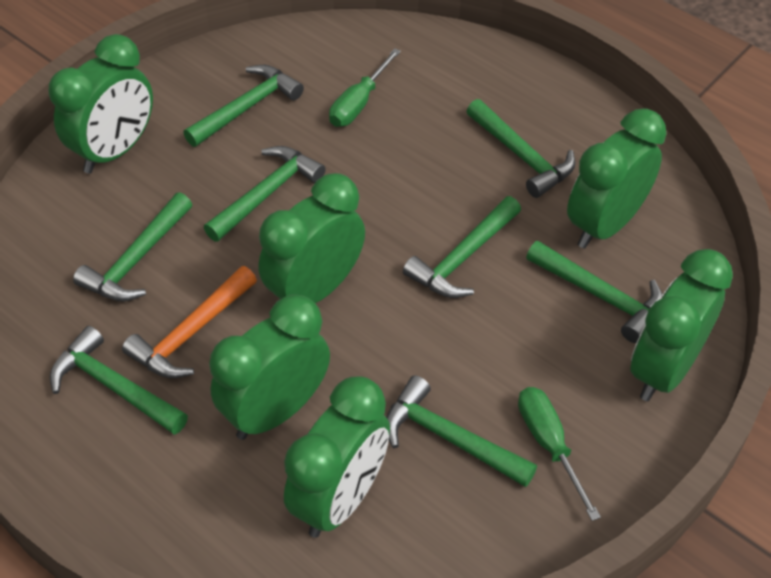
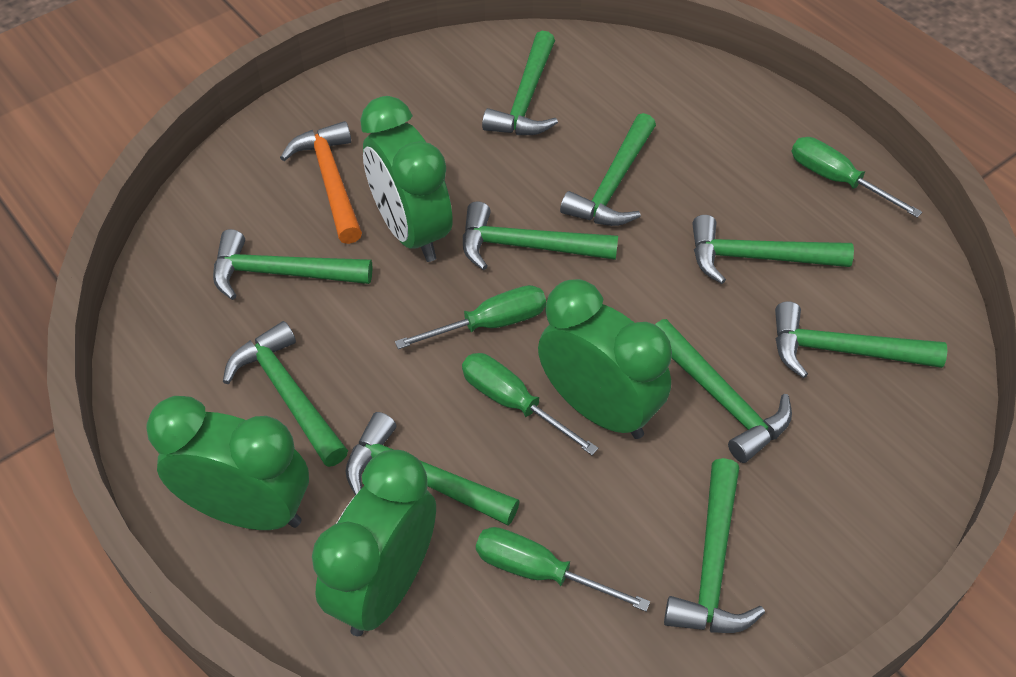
green clock: [49,34,153,173] [209,294,330,440] [258,173,365,303] [284,376,390,538] [567,108,667,249] [630,249,733,401] = 6 -> [147,396,309,530] [312,450,436,636] [360,96,453,262] [538,279,672,439] = 4
green hammer: [50,326,188,435] [73,192,192,302] [183,65,304,147] [204,146,326,242] [386,375,537,487] [403,196,521,298] [466,99,575,198] [526,241,663,343] = 8 -> [213,229,373,300] [223,321,348,467] [346,412,520,526] [463,201,618,270] [482,31,558,135] [560,113,656,226] [655,319,792,463] [664,458,765,633] [692,215,854,284] [775,302,947,378] = 10
green screwdriver: [329,48,401,127] [518,387,601,521] = 2 -> [395,285,546,349] [462,353,598,455] [476,527,650,612] [792,137,922,218] = 4

